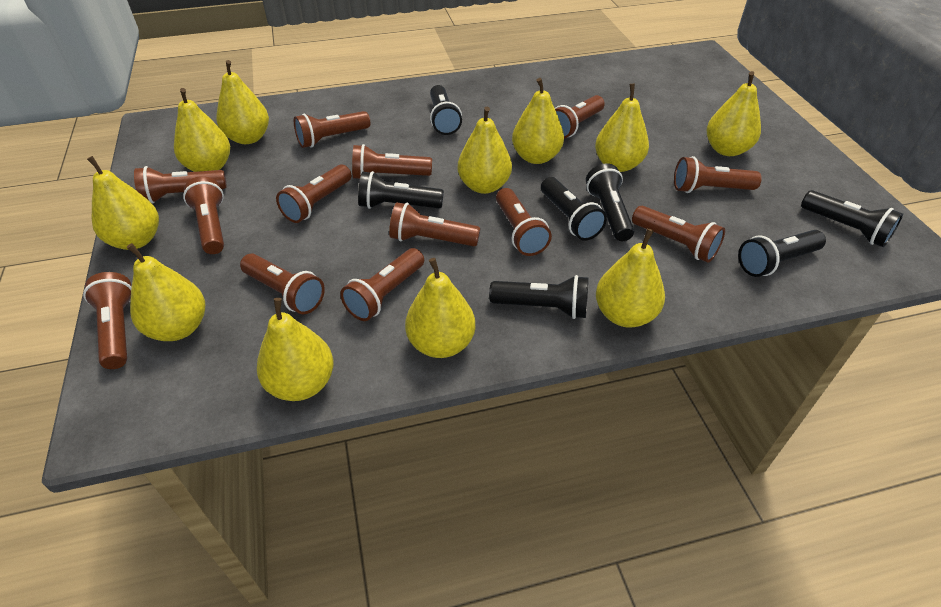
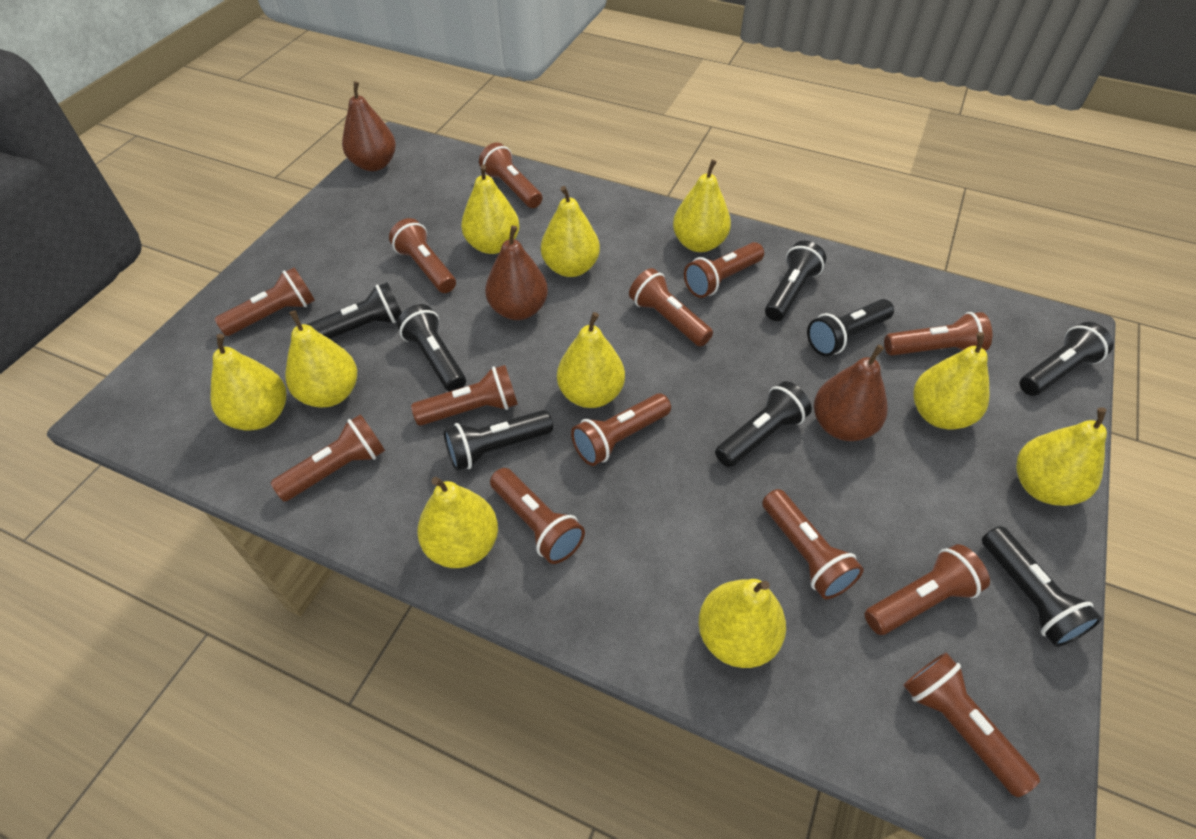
black flashlight: [358,171,444,209] [430,85,462,135] [489,275,588,319] [541,177,607,241] [586,164,634,241] [738,230,826,277] [801,190,903,247] = 7 -> [306,282,402,339] [397,304,466,392] [444,410,553,471] [715,381,812,467] [765,241,826,321] [807,299,894,356] [982,526,1102,647] [1019,322,1114,396] = 8
brown pear: none = 0 -> [342,81,396,171] [485,225,548,320] [814,345,888,441] = 3
yellow pear: [87,156,159,250] [126,243,205,341] [174,88,230,172] [216,60,269,144] [257,298,334,401] [405,258,476,358] [458,106,512,194] [512,78,564,164] [595,84,649,172] [596,228,665,327] [707,71,761,156] = 11 -> [211,334,286,430] [285,310,357,407] [417,477,498,568] [461,165,519,254] [541,186,600,277] [557,312,625,408] [673,159,731,252] [698,579,786,668] [914,332,989,430] [1016,407,1107,506] = 10

